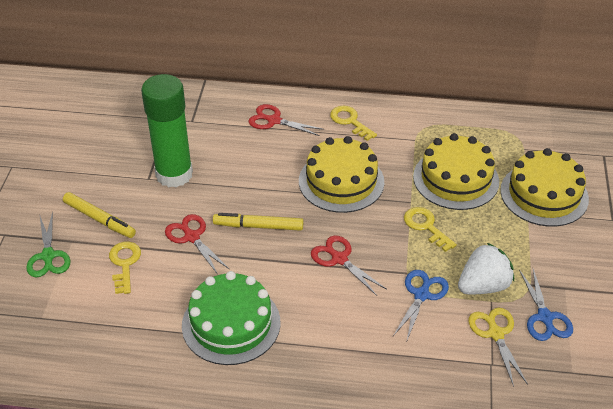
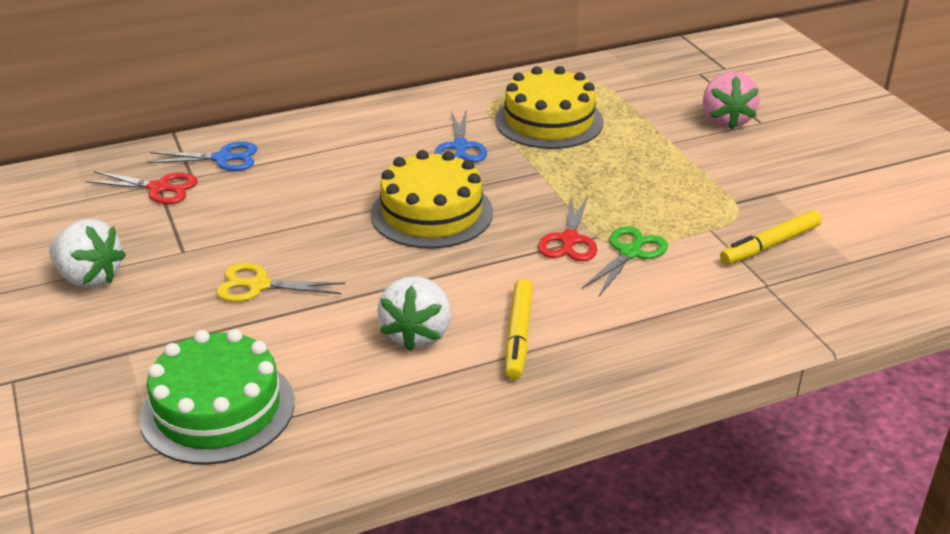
green glue stick: [141,74,193,187] = 1 -> none = 0
pink strawberry: none = 0 -> [703,72,760,129] = 1
red scissors: [165,214,230,275] [249,104,324,136] [311,235,386,296] = 3 -> [86,171,198,204] [538,194,597,261] = 2
white strawberry: [458,243,514,294] = 1 -> [49,219,126,288] [377,276,451,351] = 2
yellow cake: [299,136,384,213] [413,133,499,210] [500,148,589,227] = 3 -> [371,150,493,249] [495,66,604,149] = 2
yellow key: [109,242,141,294] [330,106,377,141] [404,207,457,252] = 3 -> none = 0

